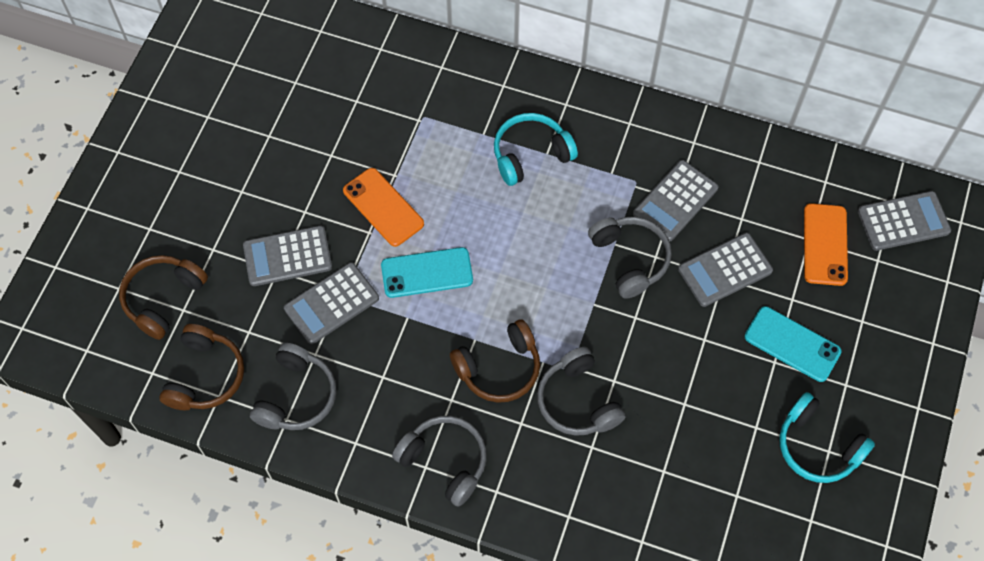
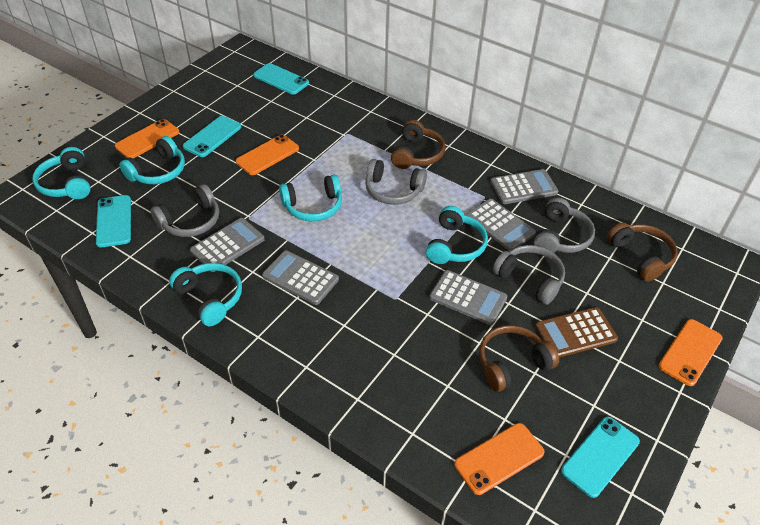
brown calculator: none = 0 -> [535,307,618,358] = 1
orange phone: [343,168,424,247] [804,203,848,286] = 2 -> [115,119,179,158] [236,135,299,175] [454,423,544,495] [659,319,723,386] = 4
turquoise headphones: [494,113,578,186] [779,392,875,483] = 2 -> [32,147,91,199] [119,136,185,184] [169,263,242,326] [279,174,342,222] [426,206,488,264] = 5
turquoise phone: [381,247,473,298] [745,306,842,382] = 2 -> [96,195,131,247] [183,116,241,157] [253,63,309,95] [561,417,640,498] = 4

